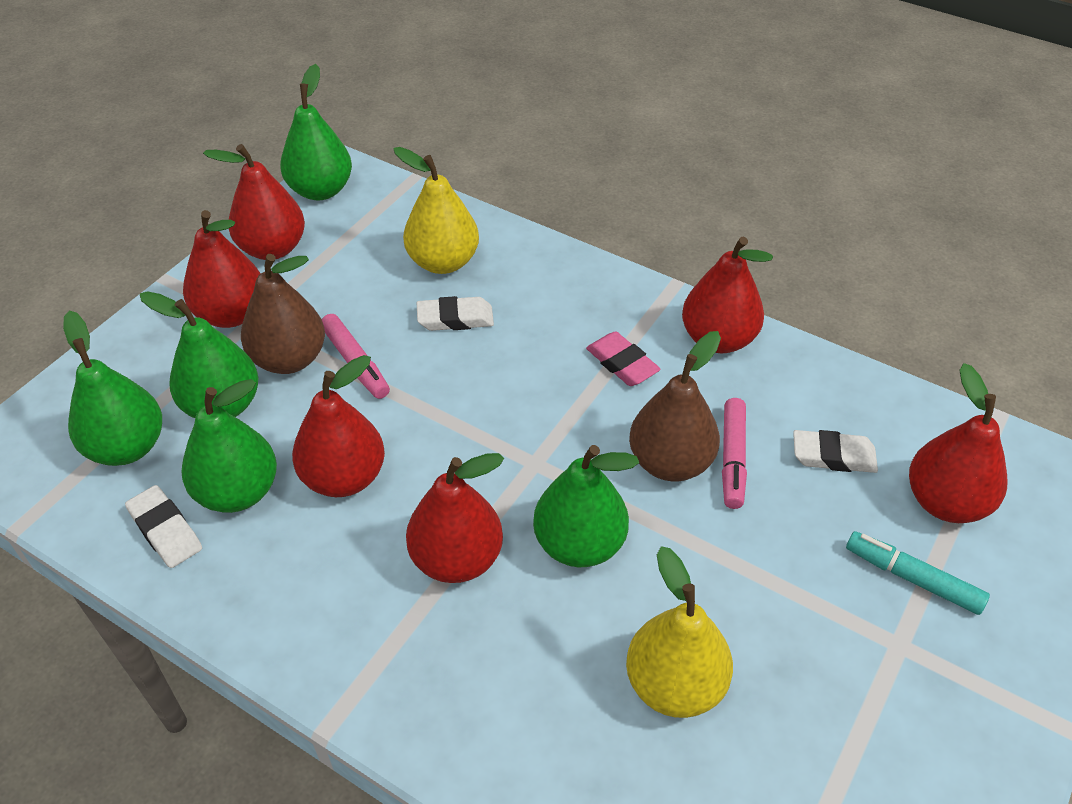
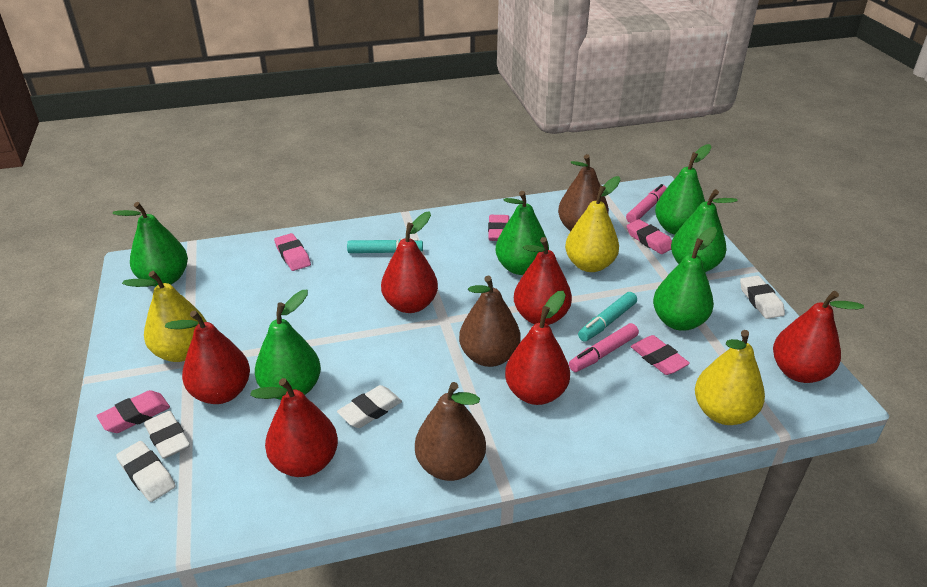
brown pear: [241,254,325,374] [629,331,721,481] = 2 -> [415,382,486,481] [459,276,521,367] [558,154,609,231] = 3
green pear: [63,311,162,466] [140,291,259,418] [181,379,277,513] [280,64,352,200] [533,445,639,567] = 5 -> [113,202,188,287] [255,290,321,400] [496,191,549,275] [653,227,717,331] [655,144,711,235] [671,189,738,272] = 6
pink eraser: [586,332,661,386] = 1 -> [97,390,170,433] [274,233,311,271] [488,215,509,241] [627,219,672,254] [630,335,690,375] = 5
turquoise marker: [846,531,990,615] = 1 -> [347,238,423,253] [578,292,637,342] = 2
white eraser: [125,485,202,568] [417,296,494,331] [793,430,878,473] = 3 -> [116,441,176,502] [144,411,190,459] [337,385,402,428] [740,276,785,319] = 4
yellow pear: [394,147,479,274] [626,546,733,718] = 2 -> [122,271,207,362] [565,176,620,272] [695,330,765,425] = 3

